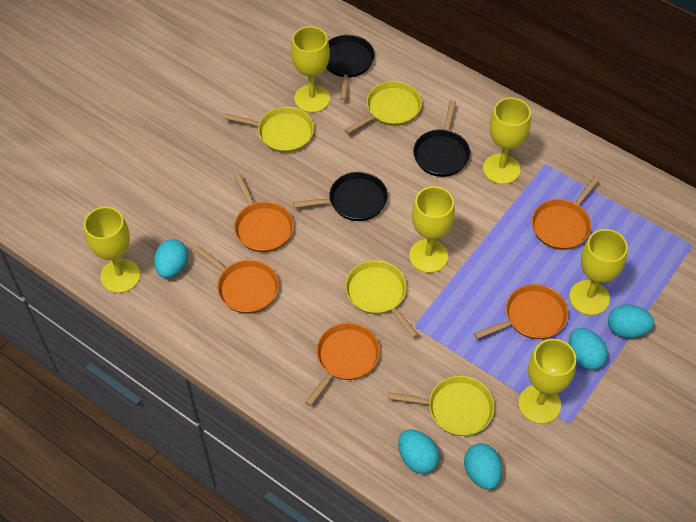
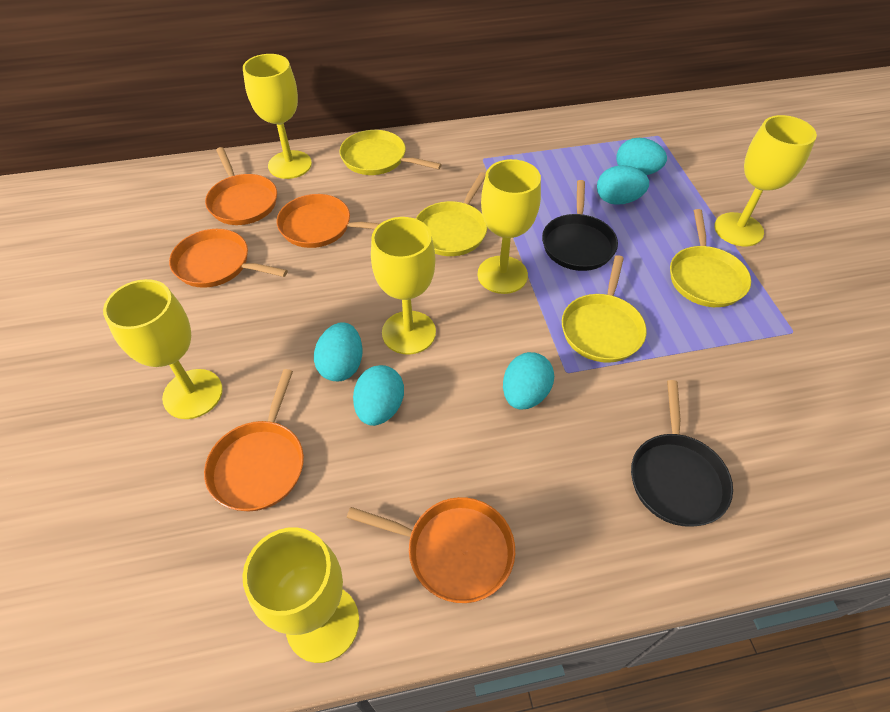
black pan: [293,172,388,221] [326,35,375,100] [413,100,470,177] = 3 -> [542,180,618,271] [631,380,733,527] = 2

